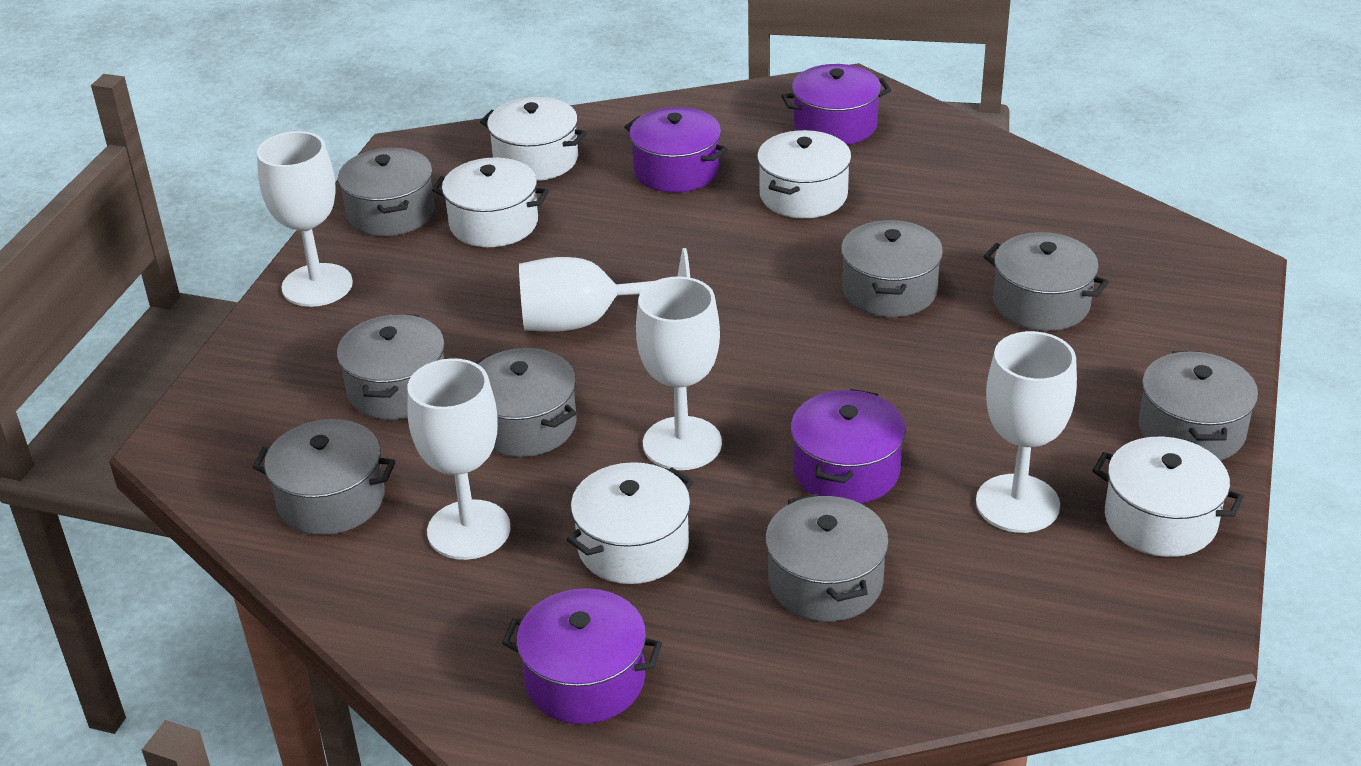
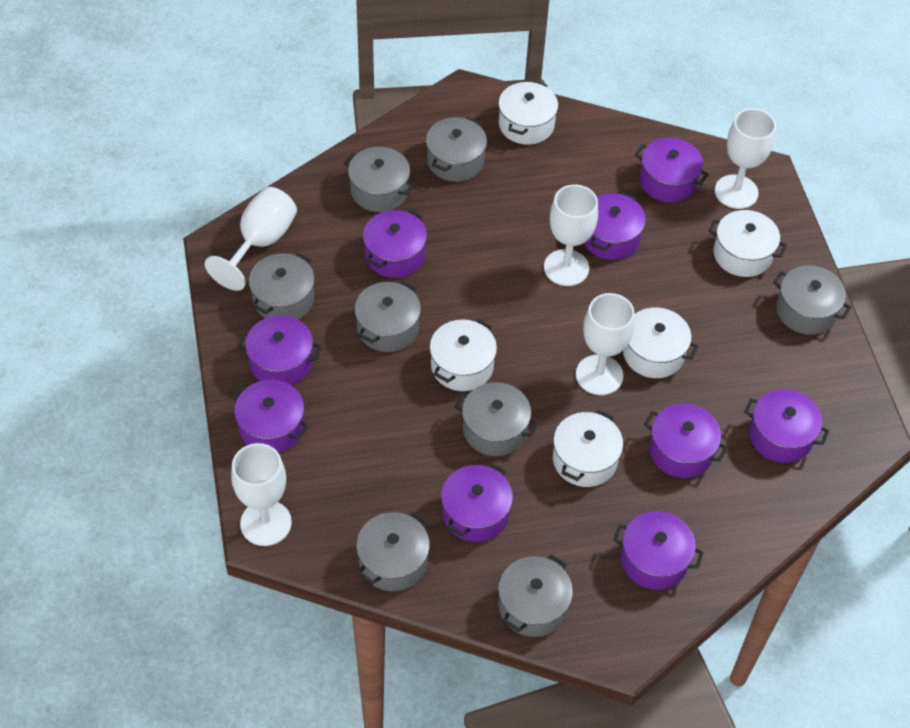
purple pot: [502,588,662,724] [624,107,728,193] [781,64,891,145] [791,389,906,504] = 4 -> [232,380,308,453] [237,315,321,385] [363,210,427,278] [441,463,513,542] [584,192,646,260] [613,511,704,590] [635,138,709,202] [644,404,728,478] [744,389,829,463] = 9

